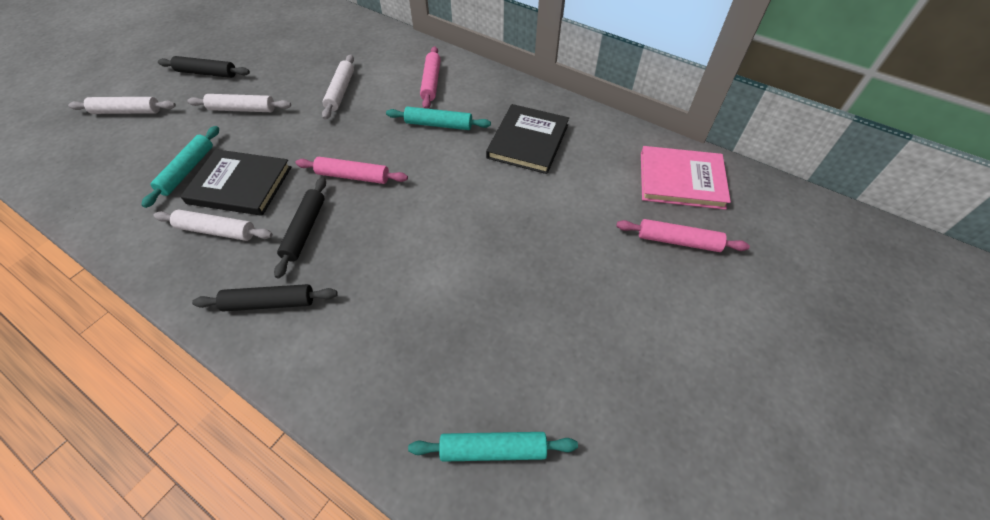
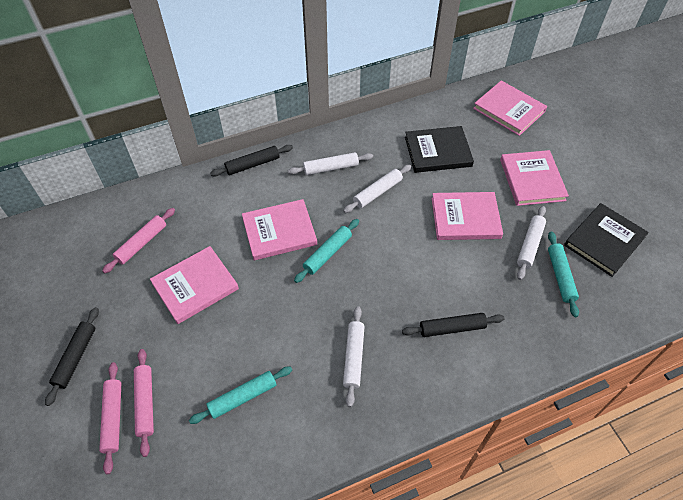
pink book: [641,146,731,210] = 1 -> [150,246,239,324] [242,199,317,260] [432,192,503,240] [473,80,547,136] [500,150,569,206] = 5

